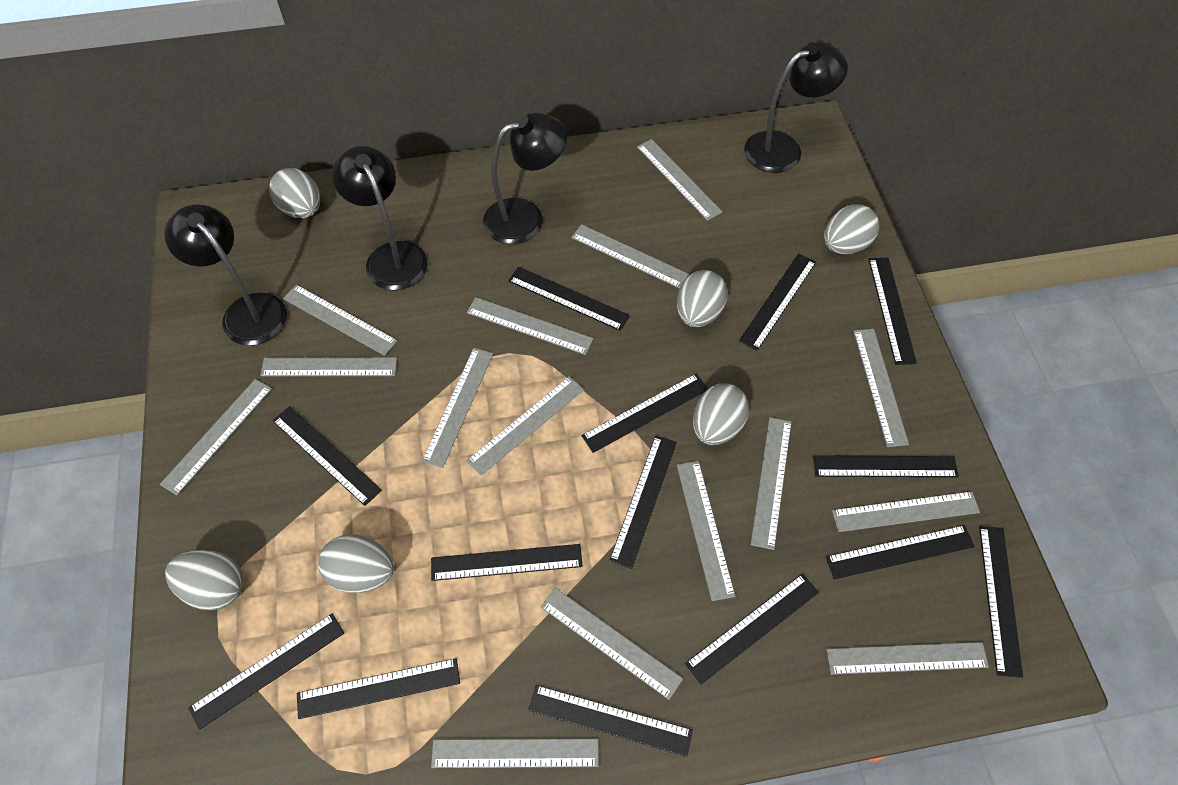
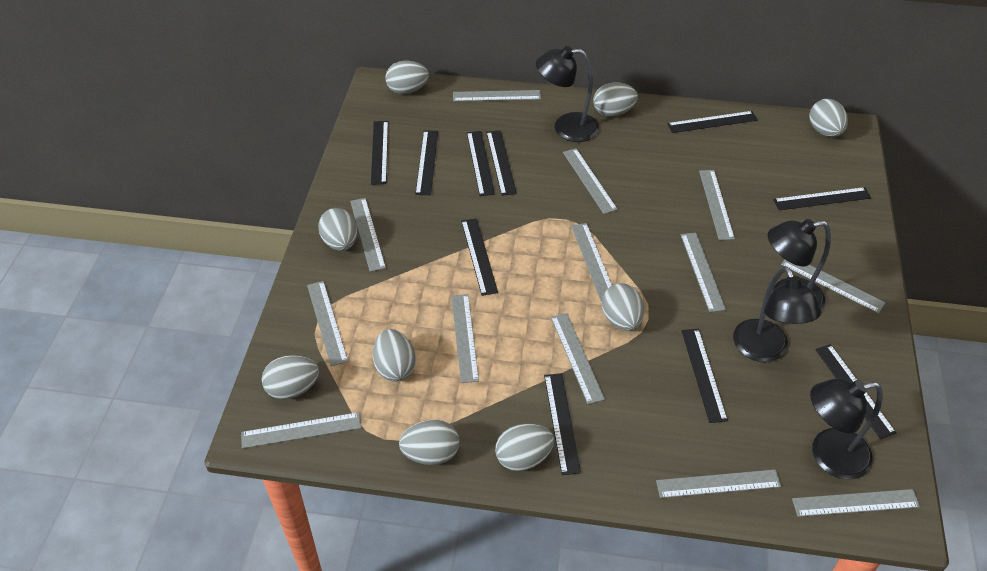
black ruler: [188,613,344,730] [273,406,382,506] [297,658,460,719] [431,544,583,581] [508,267,630,331] [528,685,693,757] [581,374,708,453] [609,435,677,569] [685,574,819,684] [739,253,816,351] [813,455,959,477] [826,525,975,579] [869,258,917,365] [979,526,1023,678] = 14 -> [371,121,388,185] [415,130,438,195] [461,218,498,296] [467,131,495,196] [486,130,517,196] [544,373,581,475] [667,111,757,133] [682,329,728,423] [773,187,871,210] [815,344,896,439] = 10
grey egg: [165,550,244,610] [269,168,320,218] [318,534,394,593] [677,270,728,327] [693,383,749,445] [824,204,880,254] = 6 -> [262,355,319,399] [318,208,358,251] [373,329,416,382] [385,61,429,94] [399,420,459,465] [495,424,554,471] [593,83,638,117] [602,283,644,331] [809,99,848,137] = 9
grey ruler: [160,379,272,496] [260,357,397,376] [283,285,397,356] [422,348,493,468] [431,739,599,768] [467,297,594,355] [467,376,584,476] [541,588,683,700] [571,224,689,288] [637,139,722,221] [677,461,735,601] [750,417,791,550] [826,642,989,675] [832,491,980,532] [853,329,909,447] = 15 -> [241,412,361,449] [307,281,348,366] [350,198,386,272] [451,294,479,383] [453,90,541,102] [551,313,605,404] [563,148,618,214] [571,223,612,301] [656,469,781,498] [681,233,726,312] [699,170,735,240] [781,260,885,313] [792,489,920,517] = 13

